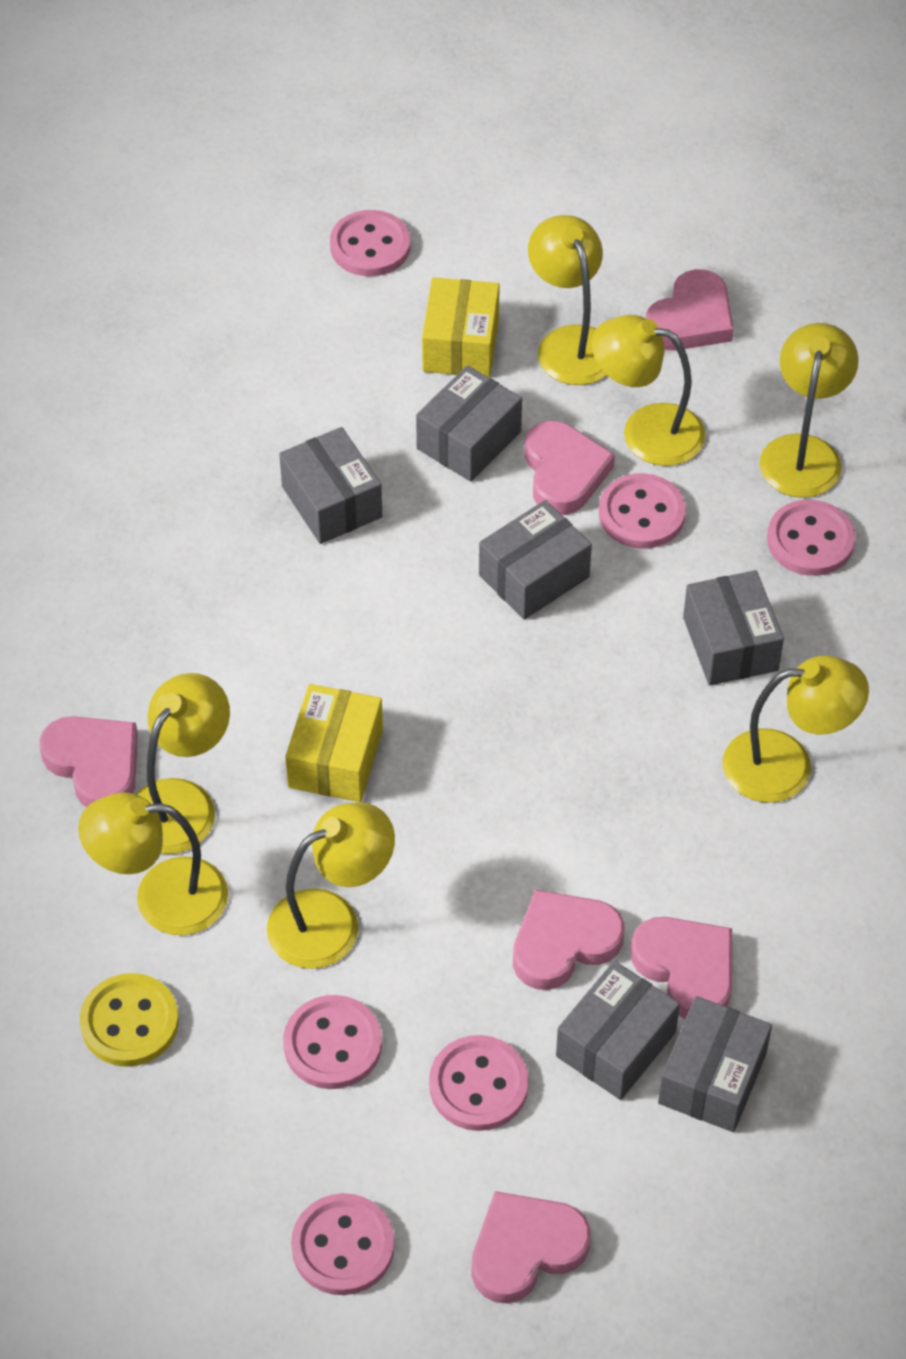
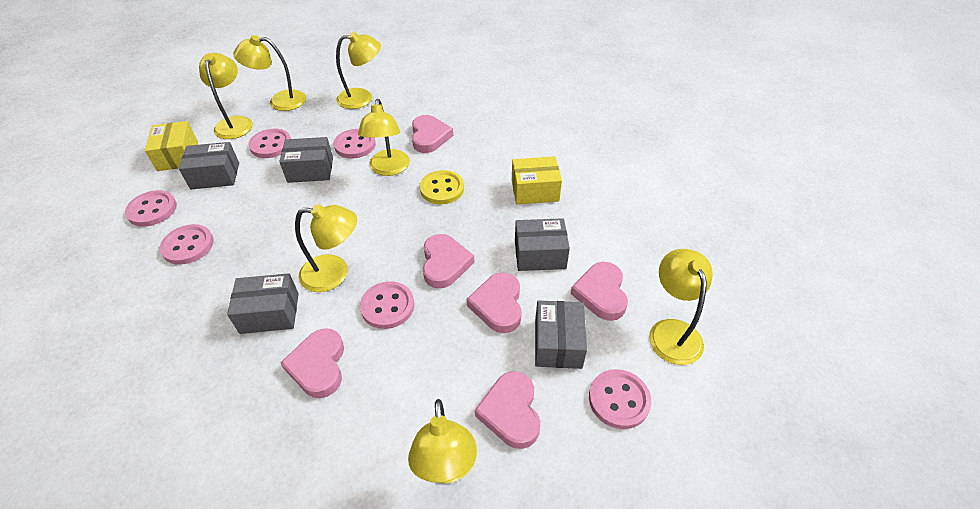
grey box: [279,427,382,544] [416,365,522,481] [479,500,592,620] [556,961,680,1100] [658,996,772,1132] [683,570,784,685] = 6 -> [179,142,239,189] [227,273,299,334] [279,137,333,183] [515,218,570,271] [535,300,587,369] = 5

